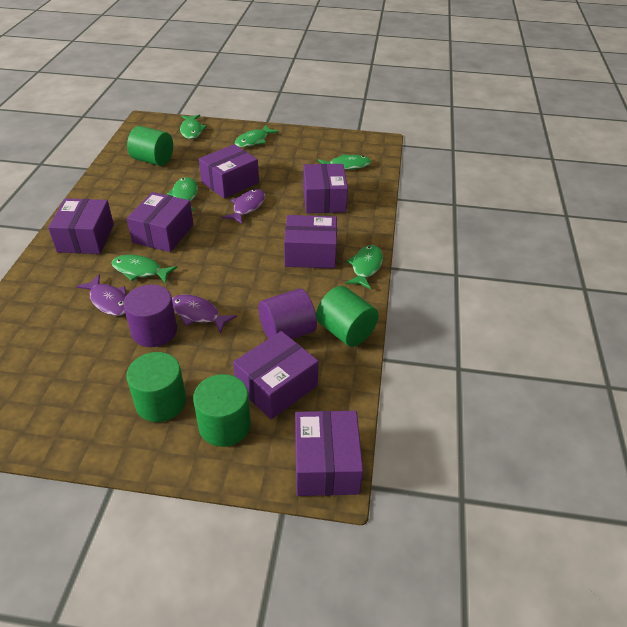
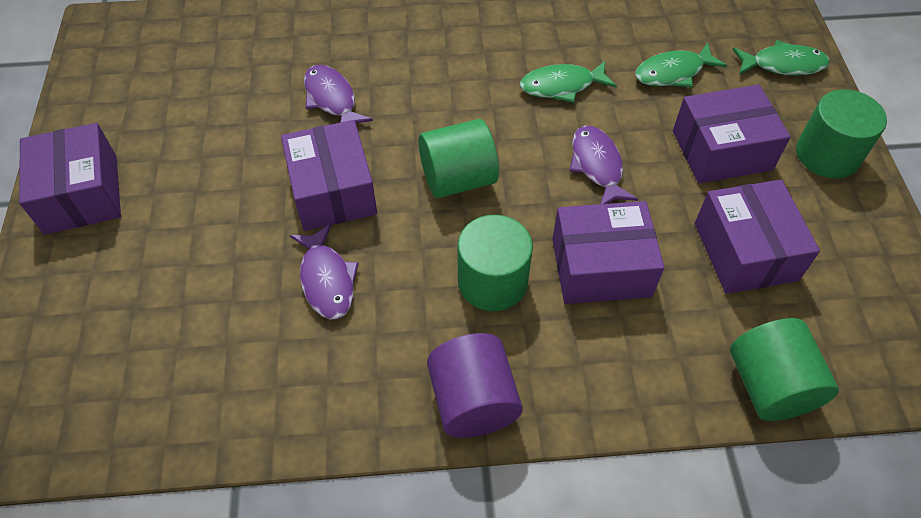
green fish: [112,255,178,283] [167,177,198,211] [180,114,207,139] [235,125,279,147] [318,154,371,170] [345,245,383,289] = 6 -> [520,61,617,103] [635,43,727,87] [732,40,830,76] = 3
purple box: [48,198,114,254] [127,192,194,252] [199,144,259,198] [233,331,319,419] [284,215,337,269] [295,411,363,496] [303,164,348,213] = 7 -> [19,123,121,235] [281,120,377,231] [552,201,664,304] [673,85,791,184] [695,180,820,294] = 5
purple cylinder: [123,284,177,347] [258,289,317,339] = 2 -> [427,333,523,438] = 1

